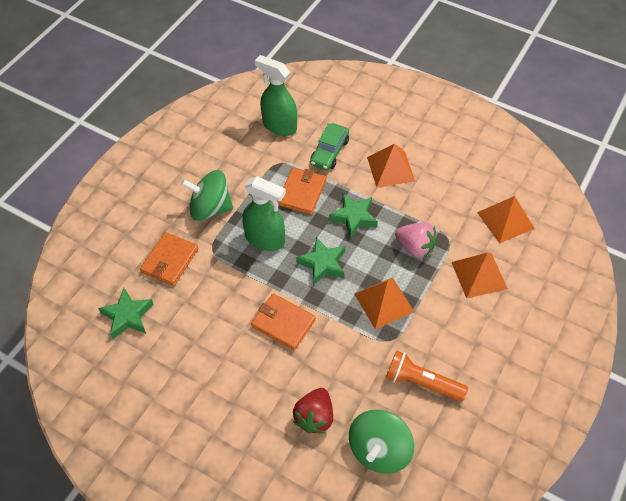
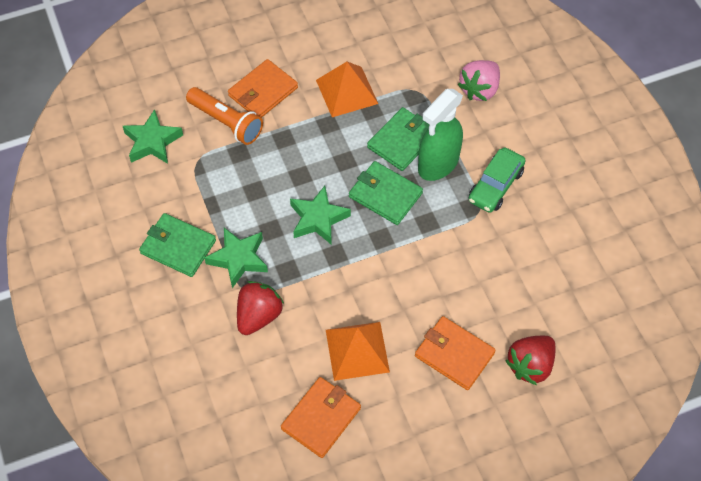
green spinning top: [181,170,233,221] [349,409,414,474] = 2 -> none = 0
green spray bottle: [242,176,286,251] [255,55,297,136] = 2 -> [418,89,463,181] = 1
green wallet: none = 0 -> [139,213,216,277] [349,161,423,225] [367,107,429,171] = 3
orange pyramid: [354,277,414,329] [367,144,415,188] [451,252,508,298] [477,196,535,243] = 4 -> [316,62,378,117] [326,322,390,381] = 2
red strawberry: [293,388,333,434] = 1 -> [237,281,284,335] [505,336,556,385] = 2

